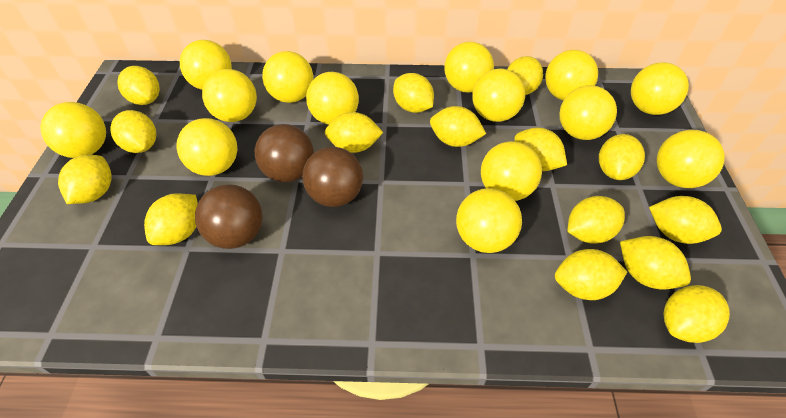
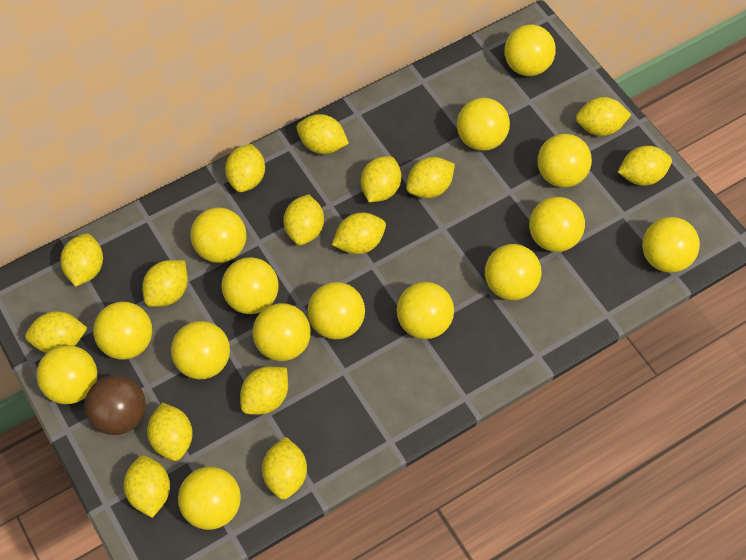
brown ball: [195,184,263,249] [255,124,314,182] [302,147,363,207] = 3 -> [85,375,146,435] = 1
yellow ball: [40,102,106,158] [177,118,238,176] [180,40,232,90] [202,69,257,122] [262,51,313,103] [306,72,359,125] [444,42,494,93] [456,188,522,253] [472,68,525,122] [481,141,542,201] [545,50,598,100] [559,85,617,140] [631,62,689,115] [657,130,725,188] = 14 -> [36,345,97,404] [93,302,152,360] [171,321,230,379] [178,467,241,530] [190,207,247,263] [221,257,279,314] [253,303,311,361] [308,282,365,340] [397,282,454,339] [457,98,510,151] [485,244,541,300] [504,25,556,76] [529,197,585,252] [537,134,592,188] [642,217,700,273] = 15

